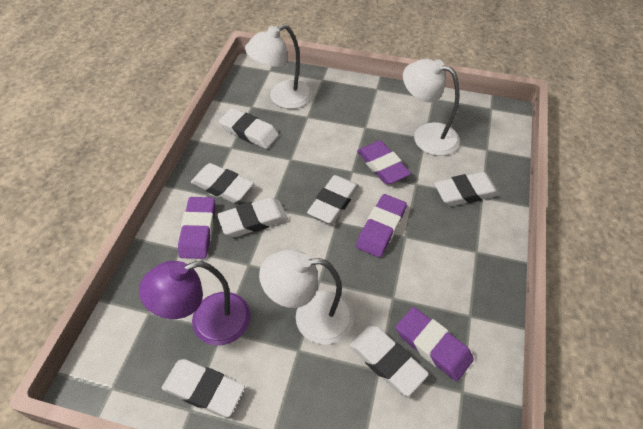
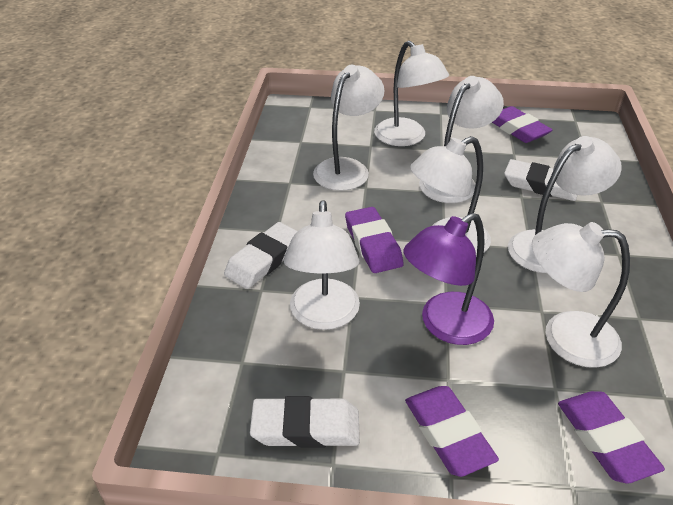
white eraser: [162,359,245,417] [191,163,254,203] [217,197,288,237] [219,108,279,149] [307,175,359,224] [349,326,429,396] [434,172,500,206] = 7 -> [224,222,297,289] [250,396,360,448] [504,159,577,201] = 3
white lamp: [245,24,312,109] [259,249,354,344] [403,59,460,156] = 3 -> [284,200,360,330] [313,65,384,191] [374,41,449,146] [410,136,491,256] [419,76,504,203] [508,136,622,273] [532,222,630,368] = 7

